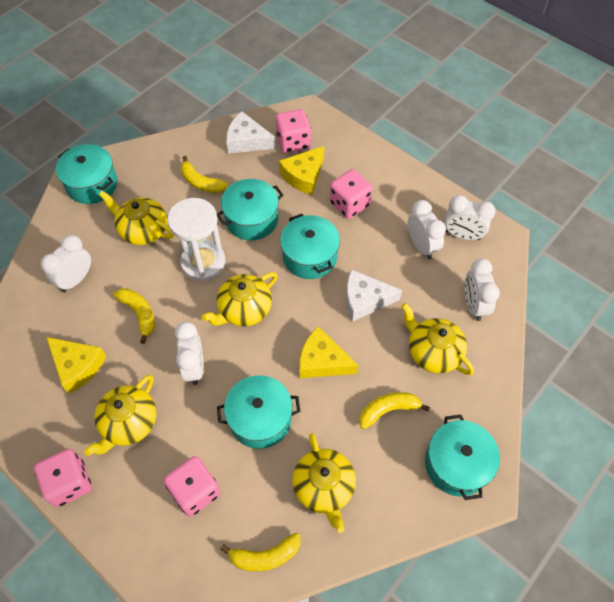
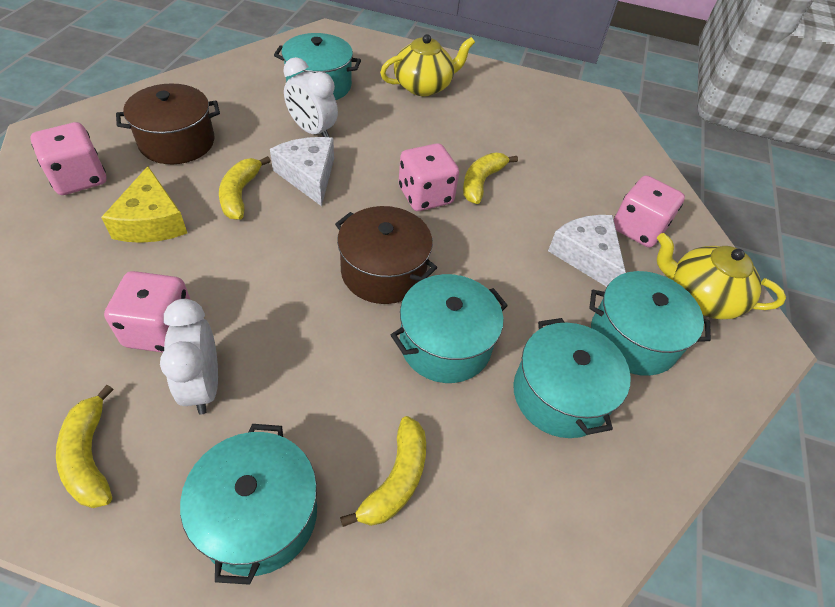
brown pot: none = 0 -> [116,84,220,164] [335,206,437,304] = 2
white clock: [40,235,91,293] [175,322,204,385] [408,200,446,259] [444,195,496,240] [464,258,500,321] = 5 -> [160,299,218,415] [283,57,338,137] = 2
white hourglass: [168,198,226,281] = 1 -> none = 0
yellow cheese: [46,337,106,394] [279,146,324,195] [299,326,358,378] = 3 -> [101,166,187,243] = 1
yellow teapot: [84,375,156,456] [99,191,174,245] [202,272,278,327] [292,433,356,533] [401,303,474,375] = 5 -> [380,34,475,96] [657,233,786,319] = 2

